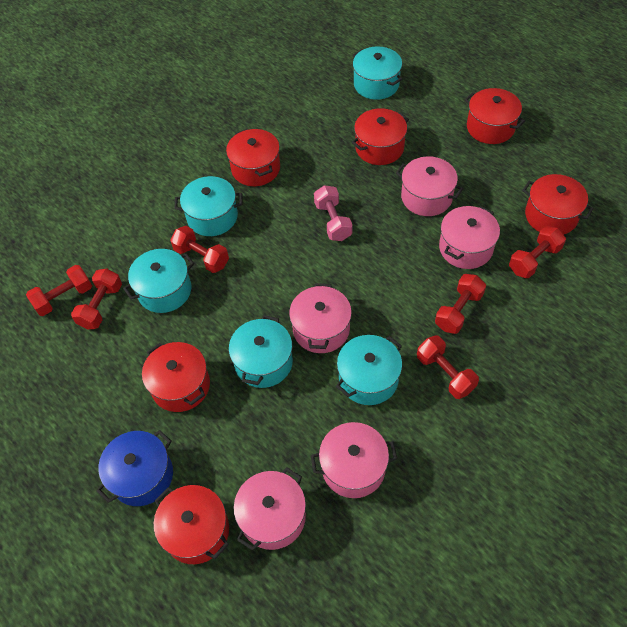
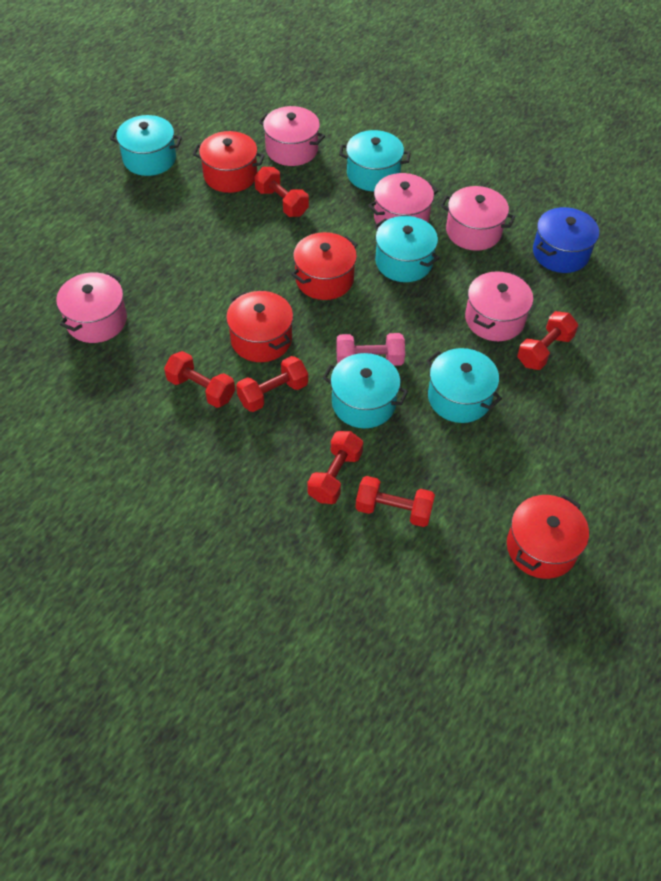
red pot: [142,342,210,412] [154,485,229,564] [226,129,280,186] [352,108,409,165] [465,88,525,144] [522,174,594,235] = 6 -> [192,131,265,193] [226,291,293,362] [291,232,358,300] [507,495,589,579] = 4

